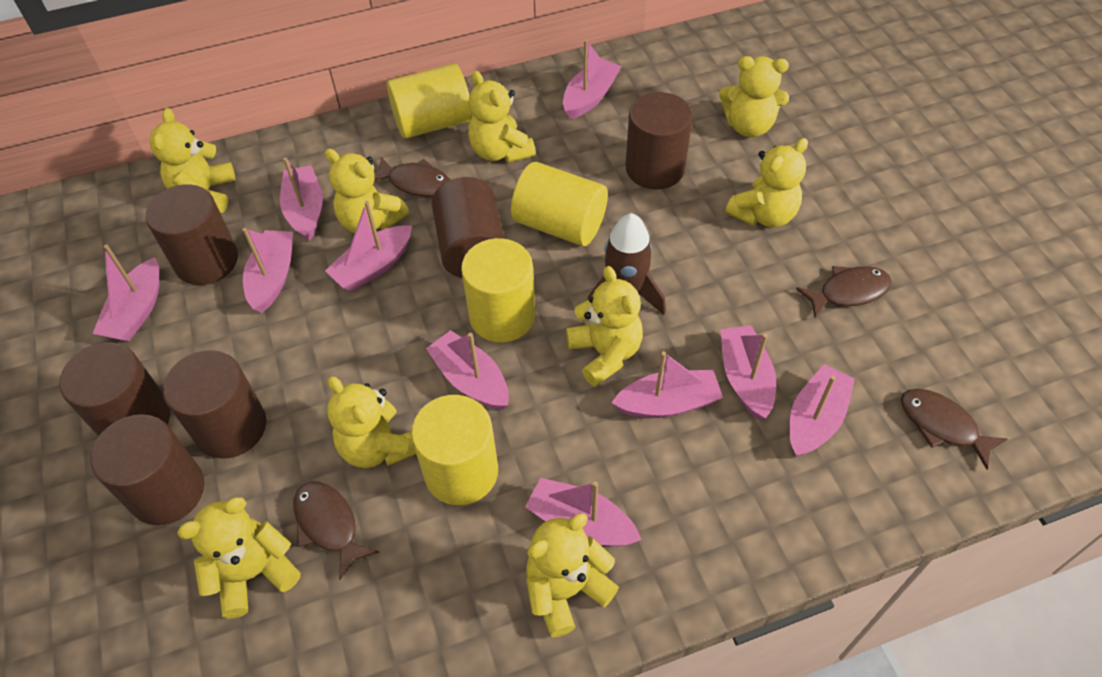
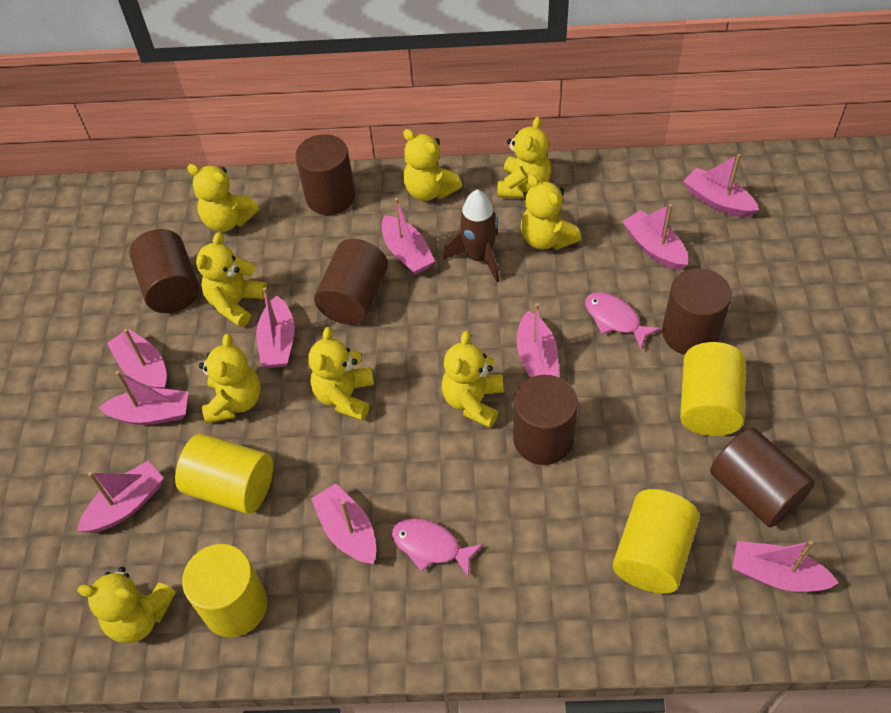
brown fish: [293,481,379,580] [374,157,450,197] [796,266,892,318] [901,389,1008,469] = 4 -> none = 0
pink fish: none = 0 -> [392,519,483,578] [585,292,661,350] = 2

